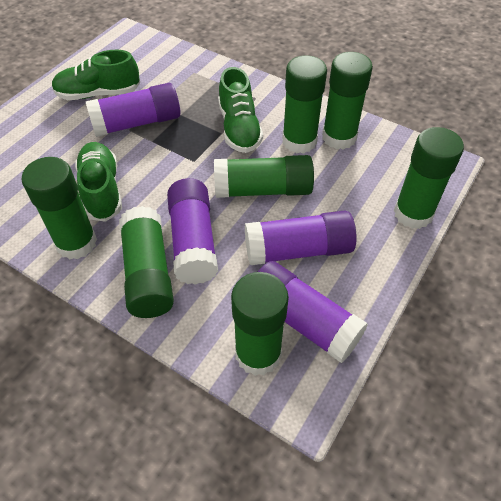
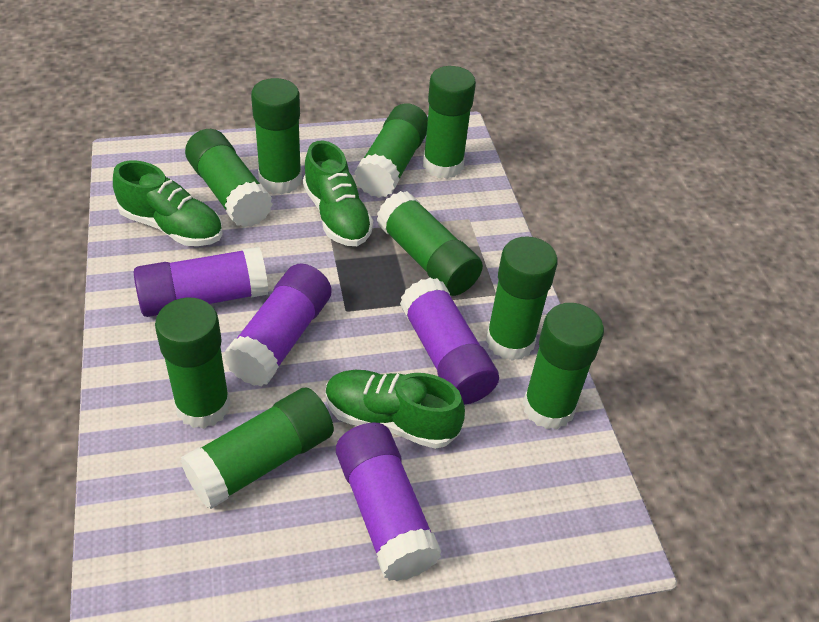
green glue stick: [21,157,97,260] [119,206,174,318] [214,155,314,198] [231,272,289,376] [282,55,327,153] [322,52,373,150] [394,127,464,229] = 7 -> [155,298,231,429] [181,387,334,509] [185,129,273,228] [251,78,302,194] [354,103,428,198] [376,191,483,296] [423,66,476,179] [486,236,558,361] [523,303,604,429] = 9

